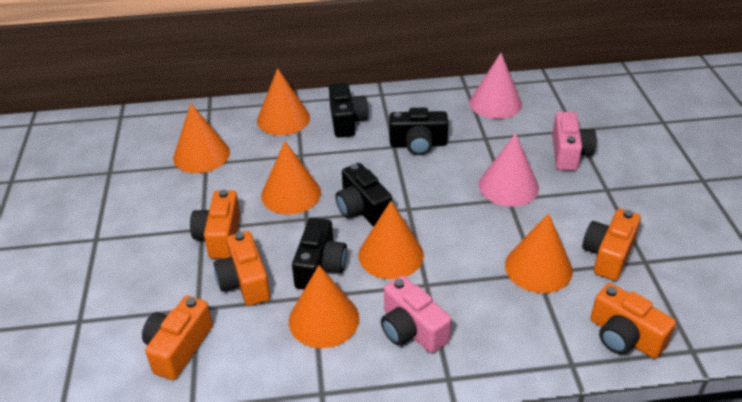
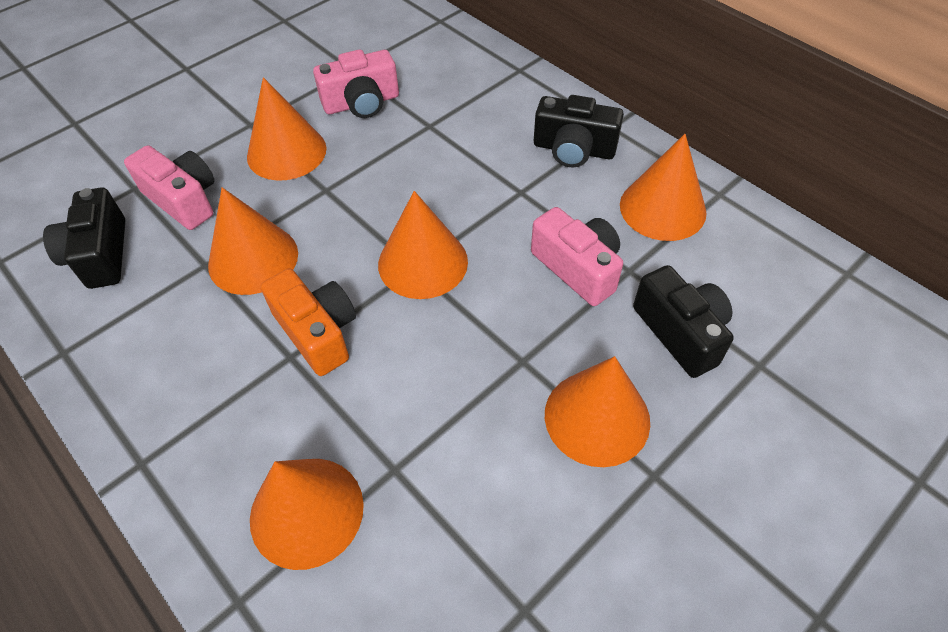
black camera: [292,218,347,290] [329,82,369,138] [335,163,392,227] [389,108,449,155] = 4 -> [43,187,125,289] [534,95,624,167] [633,265,734,378] = 3
orange camera: [142,296,213,380] [190,190,240,259] [213,231,270,306] [582,209,641,281] [590,283,676,359] = 5 -> [261,269,356,376] = 1
pink camera: [381,276,451,353] [552,112,596,171] = 2 -> [124,145,214,230] [313,49,399,118] [531,207,623,306] = 3
pink cone: [469,53,522,119] [479,133,539,206] = 2 -> none = 0

